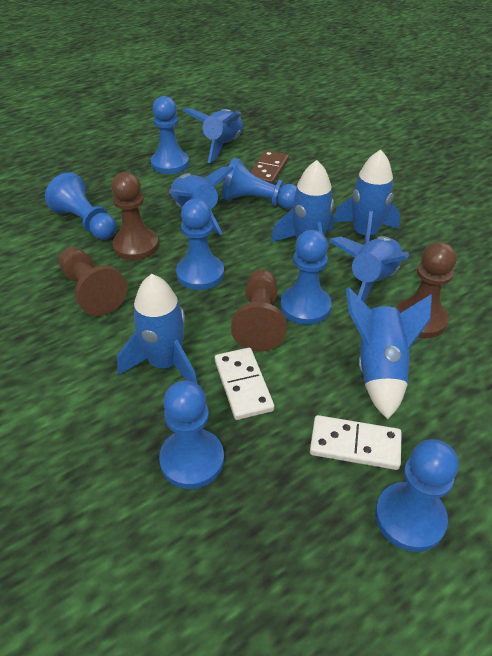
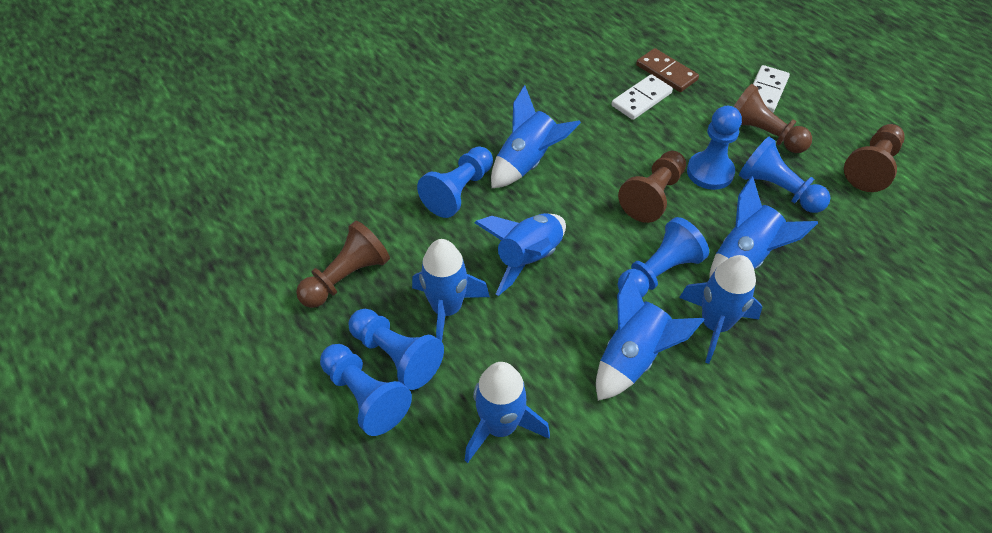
blue pawn: [45,172,117,240] [151,96,189,174] [159,380,224,489] [176,199,224,290] [222,158,297,209] [280,230,332,325] [375,439,459,552] = 7 -> [320,344,412,436] [348,309,444,390] [417,147,493,218] [618,217,709,297] [687,106,742,190] [739,137,830,213] = 6

